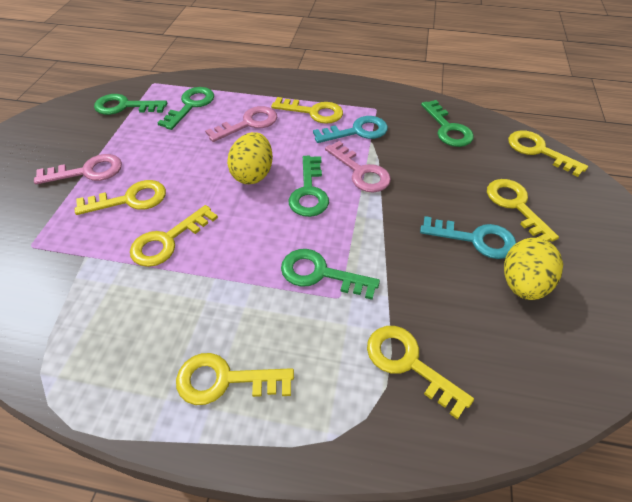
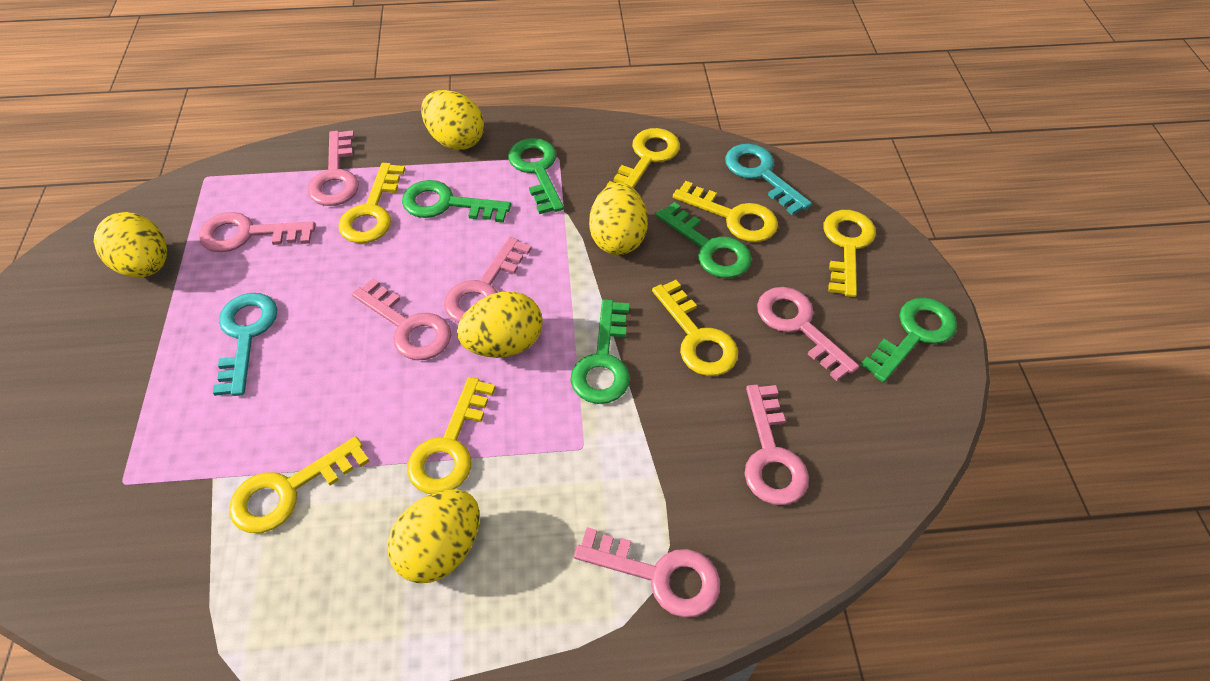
pink key: [34,154,122,184] [205,106,277,142] [325,141,391,192] = 3 -> [199,212,316,252] [308,131,359,206] [352,278,452,360] [444,237,531,323] [574,527,720,618] [745,385,809,505] [757,287,859,381] = 7
yellow egg: [227,132,273,184] [504,238,563,300] = 2 -> [94,212,167,277] [387,489,480,583] [421,90,484,150] [457,291,543,358] [589,183,648,255] = 5

